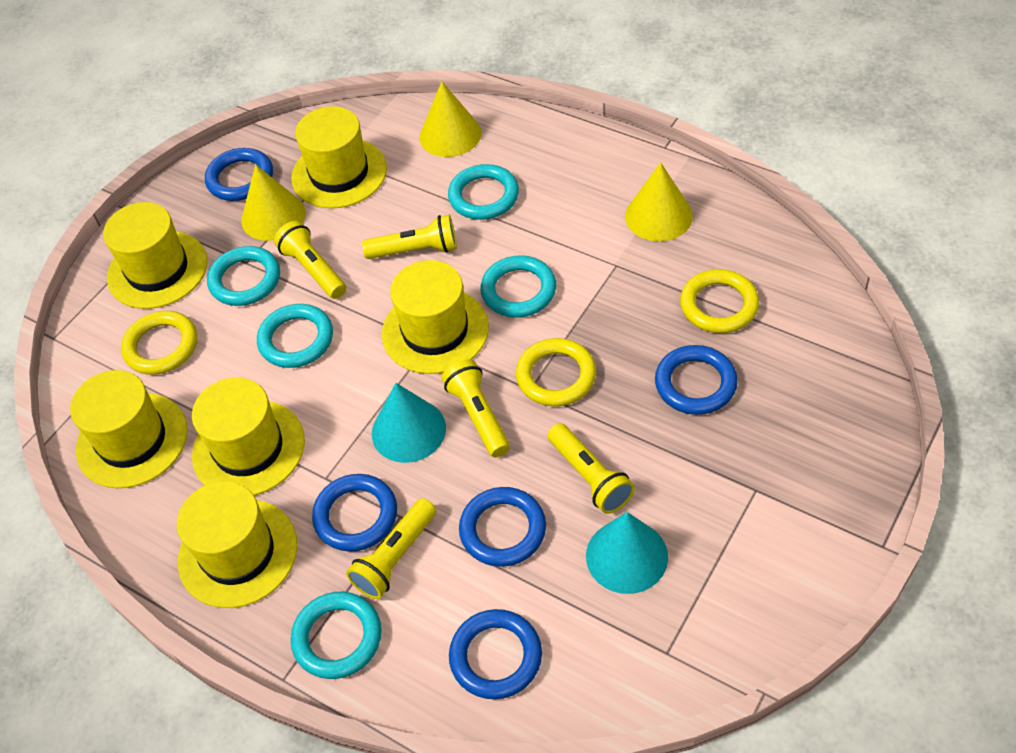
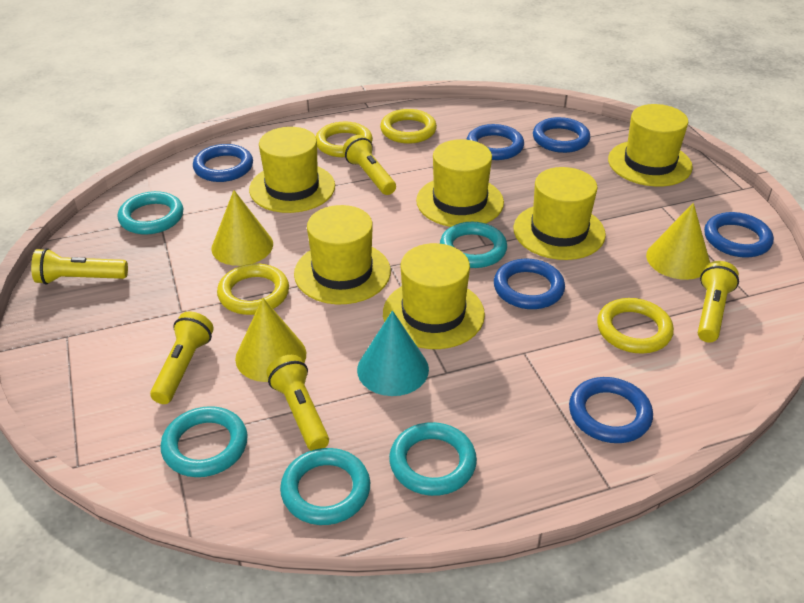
blue ring: [205,148,273,201] [312,474,397,552] [449,609,542,699] [459,487,546,567] [655,345,738,415] = 5 -> [193,144,253,182] [466,124,524,160] [494,259,565,309] [533,117,591,153] [569,377,653,443] [704,212,774,257] = 6
turquoise cone: [372,383,446,463] [586,512,668,594] = 2 -> [357,311,429,396] = 1
yellow ring: [121,311,197,375] [516,338,596,406] [680,269,759,333] = 3 -> [217,263,289,315] [316,122,373,157] [380,109,437,144] [597,298,674,353] = 4

